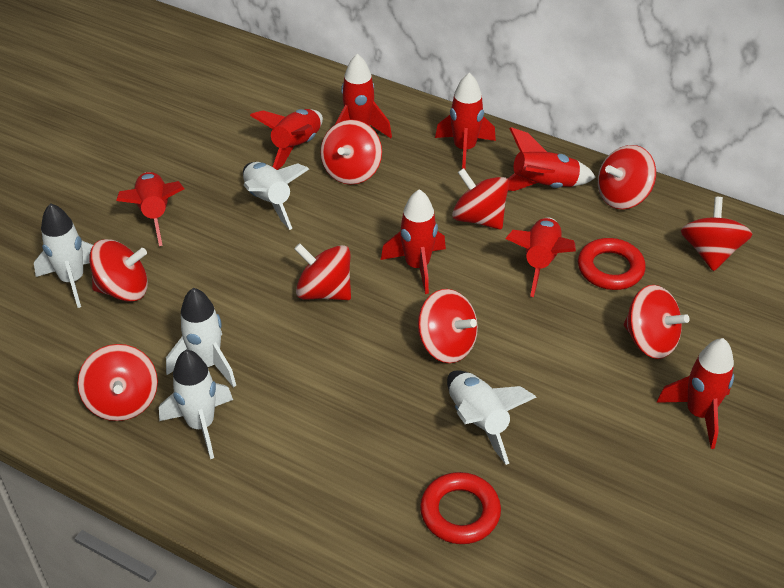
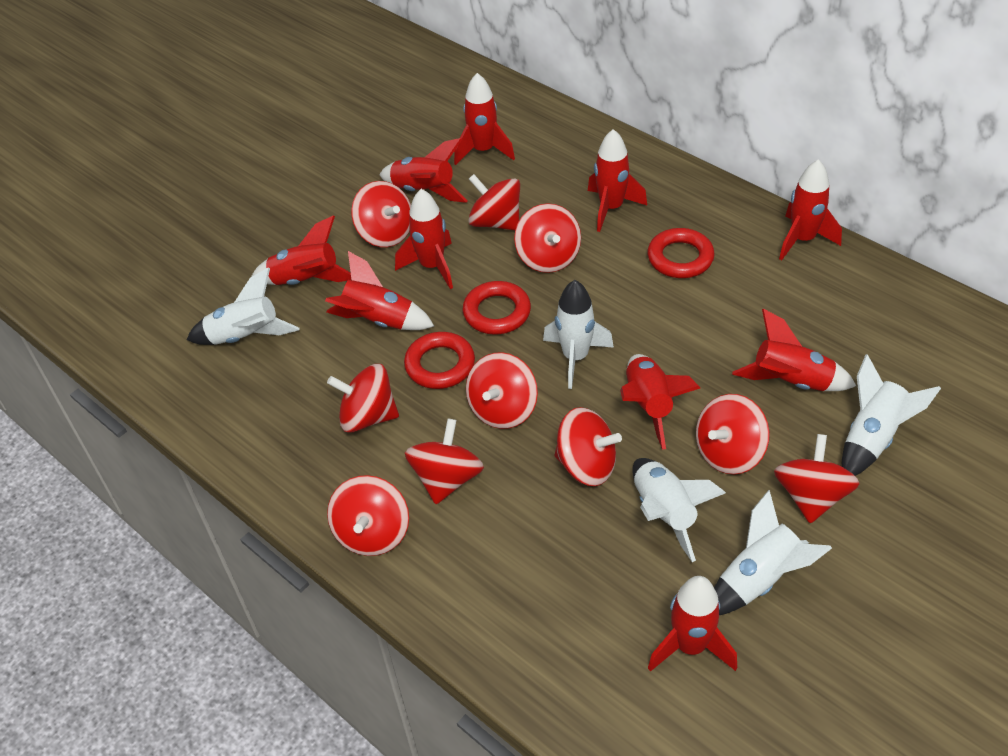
red ring: [420,472,501,544] [578,238,646,290] = 2 -> [404,332,475,389] [463,281,531,335] [648,228,715,278] = 3
red rocket: [116,172,184,246] [250,109,323,170] [336,54,392,138] [381,189,446,294] [435,73,496,169] [505,217,576,297] [508,127,596,191] [656,338,734,449] = 8 -> [251,216,351,285] [325,251,434,330] [379,138,468,203] [395,189,453,289] [454,73,515,165] [588,129,647,232] [620,354,700,450] [648,576,737,672] [732,309,856,391] [779,159,842,260] = 10
red spinning top: [78,344,158,421] [89,239,148,302] [294,243,351,300] [320,120,382,185] [418,289,478,363] [452,168,509,229] [598,145,656,209] [624,285,689,359] [681,197,752,271] = 9 -> [327,364,399,433] [327,475,409,556] [351,181,411,247] [405,418,484,504] [466,352,538,429] [468,174,520,230] [514,203,581,273] [554,407,622,486] [696,394,770,474] [774,434,860,523] = 10

